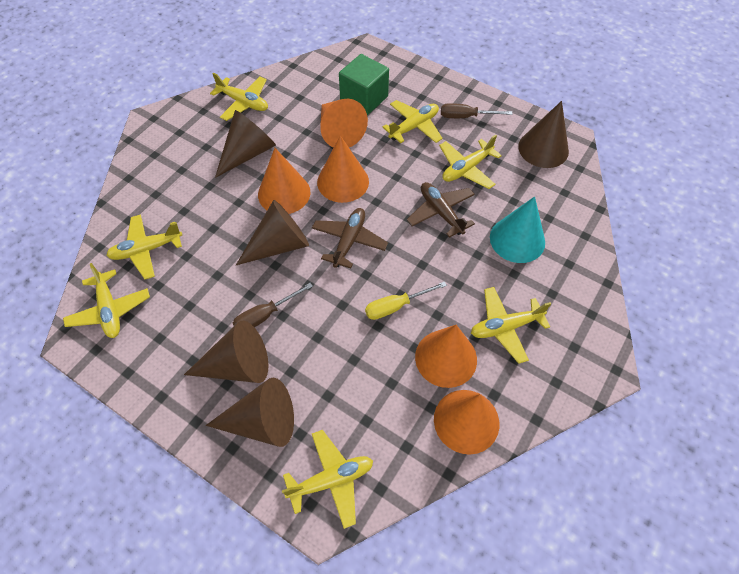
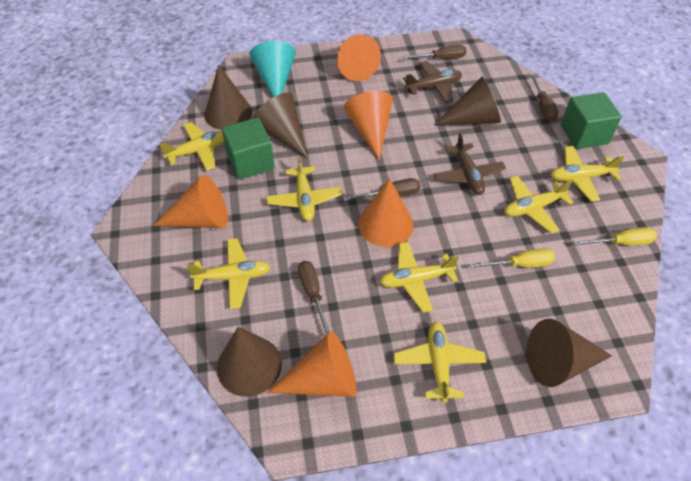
brown screwdriver: [232,283,313,327] [441,103,513,118] = 2 -> [298,261,330,335] [343,178,421,201] [402,45,466,59] [529,73,558,122] = 4
green cube: [339,54,389,115] = 1 -> [222,118,275,180] [561,92,622,149] = 2
yellow screwdriver: [365,281,447,320] = 1 -> [469,248,555,269] [573,227,657,246] = 2

